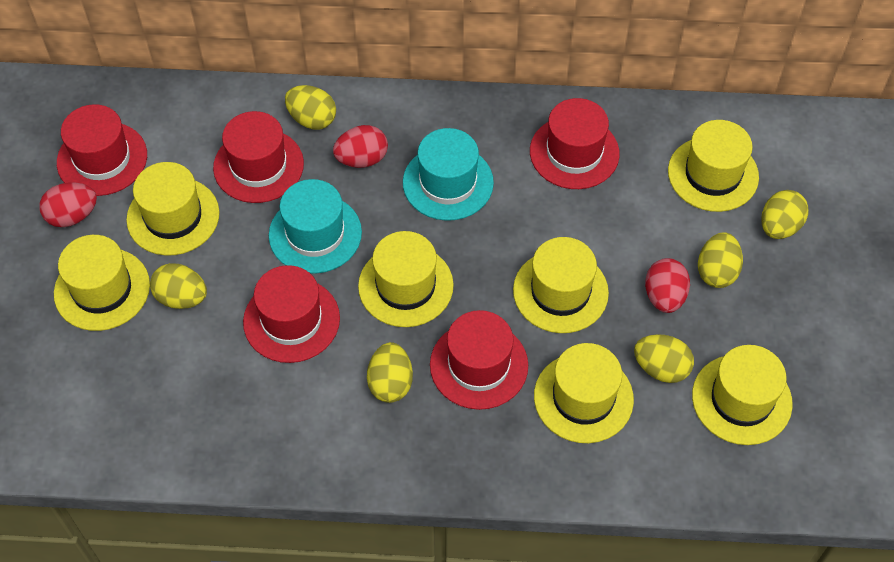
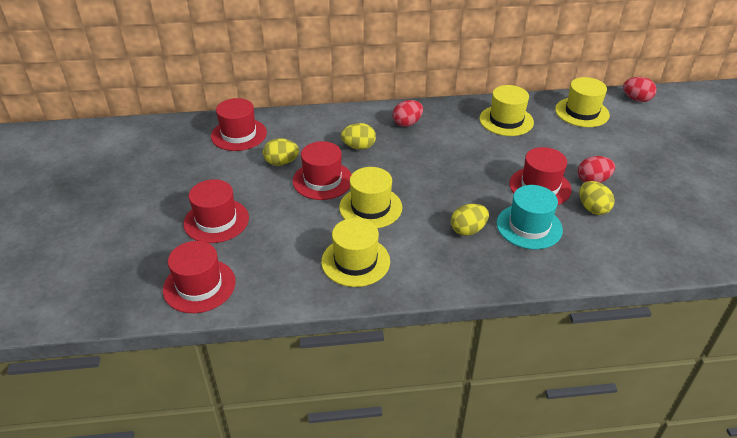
turquoise hat: [269,179,362,274] [403,128,494,221] = 2 -> [496,185,563,249] = 1
yellow egg: [150,263,207,309] [285,85,336,130] [367,342,413,403] [634,334,694,383] [698,232,743,288] [761,190,809,239] = 6 -> [263,138,299,166] [341,123,376,150] [451,204,489,236] [579,181,615,215] = 4
yellow hat: [54,235,150,331] [126,162,219,256] [358,231,454,327] [513,237,609,333] [534,343,634,443] [668,120,759,212] [692,345,793,445] = 7 -> [321,218,390,287] [339,167,402,228] [479,85,534,136] [555,77,610,127] = 4

